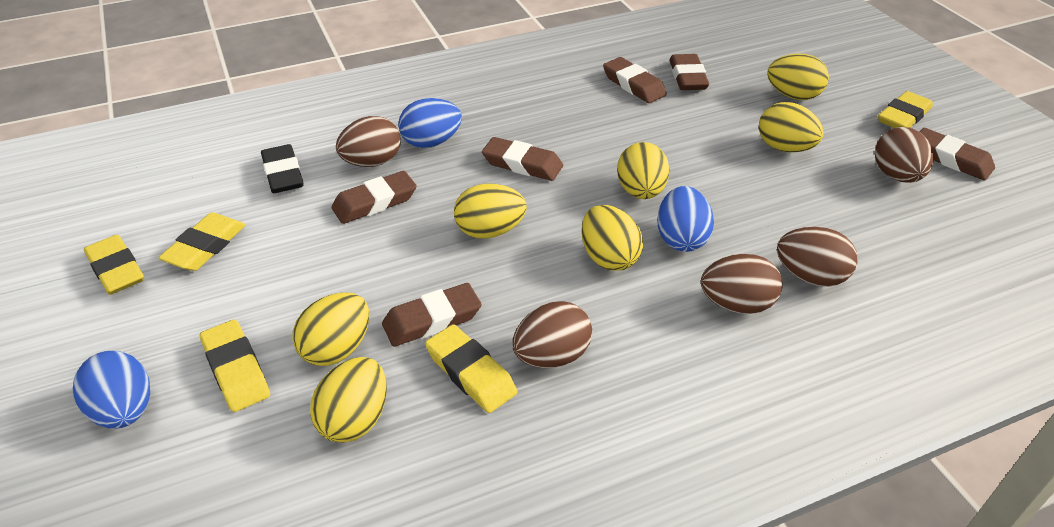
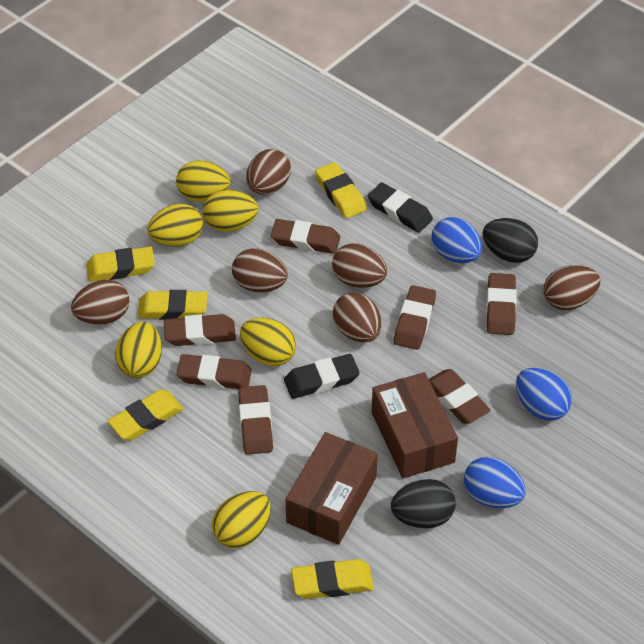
black egg: none = 0 -> [391,479,456,528] [483,218,538,263] = 2
black eraser: [261,144,304,193] = 1 -> [284,354,360,399] [368,182,433,233] = 2
brown box: none = 0 -> [286,432,377,545] [372,372,458,478] = 2
brown egg: [336,116,401,167] [513,301,592,368] [701,254,783,314] [777,227,858,287] [875,127,933,183] = 5 -> [71,280,129,325] [232,248,288,292] [247,149,291,194] [332,243,387,288] [333,292,382,343] [543,265,600,310] = 6
brown eraser: [331,171,417,224] [382,283,482,347] [482,137,563,181] [603,57,667,103] [669,54,709,90] [920,128,995,181] = 6 -> [164,314,236,346] [176,354,252,389] [238,385,273,455] [271,219,340,254] [394,285,436,350] [429,369,491,424] [486,273,517,335] = 7
yellow egg: [293,292,369,366] [310,357,387,443] [454,184,527,239] [581,205,643,271] [617,142,670,199] [759,102,824,152] [767,54,829,100] = 7 -> [115,322,162,378] [147,204,203,247] [176,160,231,202] [203,190,259,232] [212,491,271,548] [240,318,296,366] = 6

